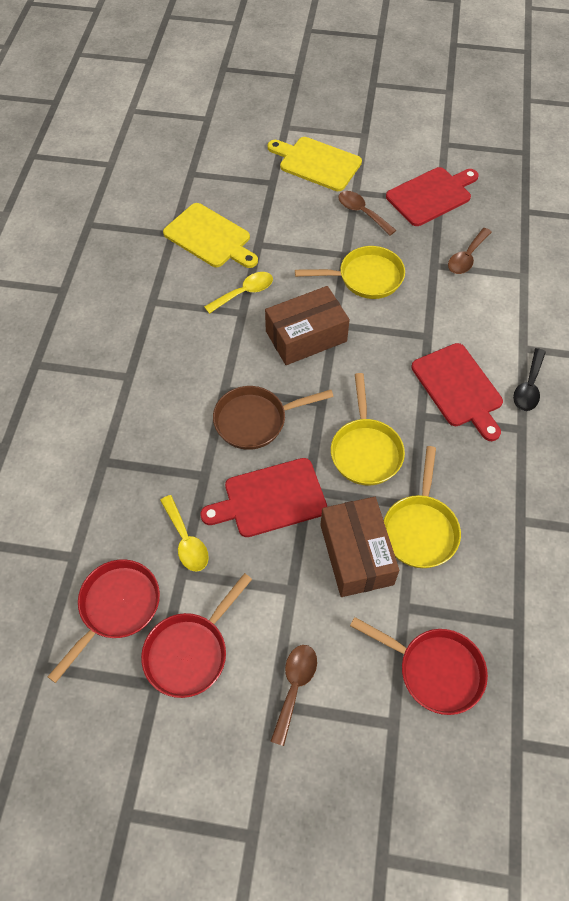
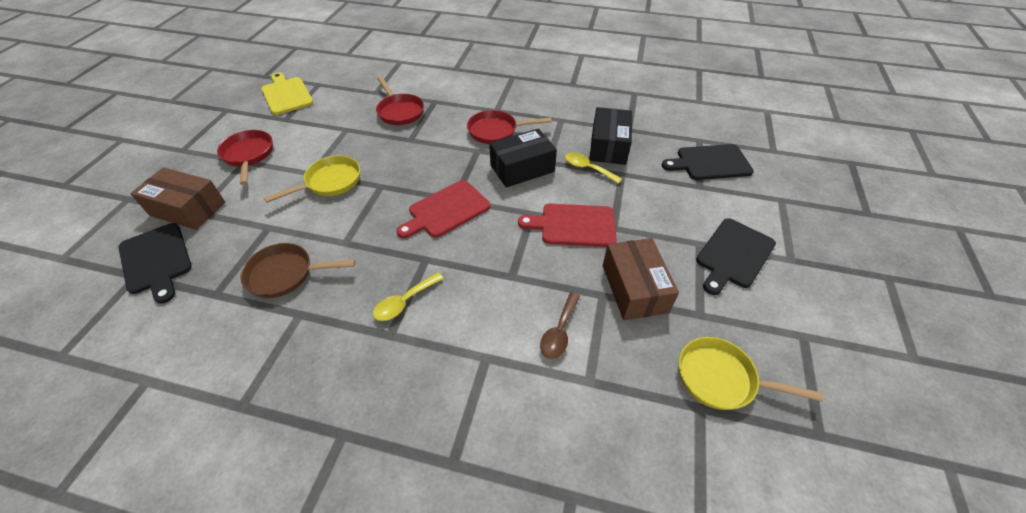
black box: none = 0 -> [489,128,557,188] [589,107,632,165] = 2
black cutting board: none = 0 -> [119,223,192,304] [662,144,754,180] [696,218,776,295] = 3
black spoon: [513,348,546,411] = 1 -> none = 0
brown spoon: [270,645,317,746] [338,191,396,235] [448,228,492,274] = 3 -> [540,292,580,359] = 1
red cutting board: [200,458,327,537] [386,167,479,226] [411,343,503,441] = 3 -> [396,180,490,238] [518,204,617,247] = 2
yellow cutting board: [163,203,258,268] [268,137,362,191] = 2 -> [261,72,313,115] = 1
yellow pan: [295,246,405,299] [331,373,405,486] [384,446,461,568] = 3 -> [264,155,360,203] [679,337,823,410] = 2

